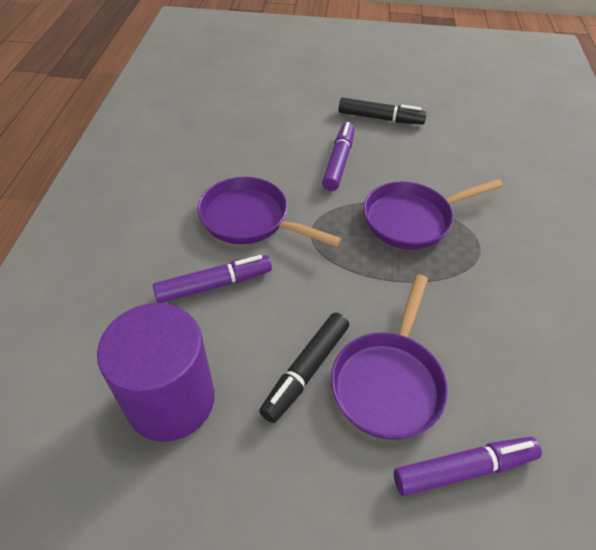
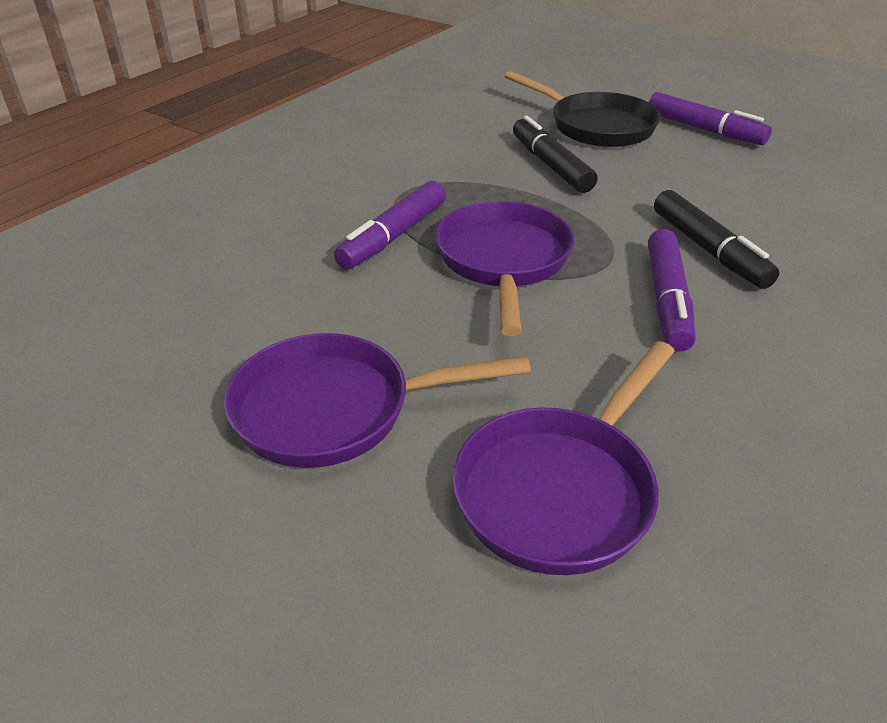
black pan: none = 0 -> [504,71,661,147] = 1
purple cylinder: [97,303,215,442] = 1 -> none = 0

